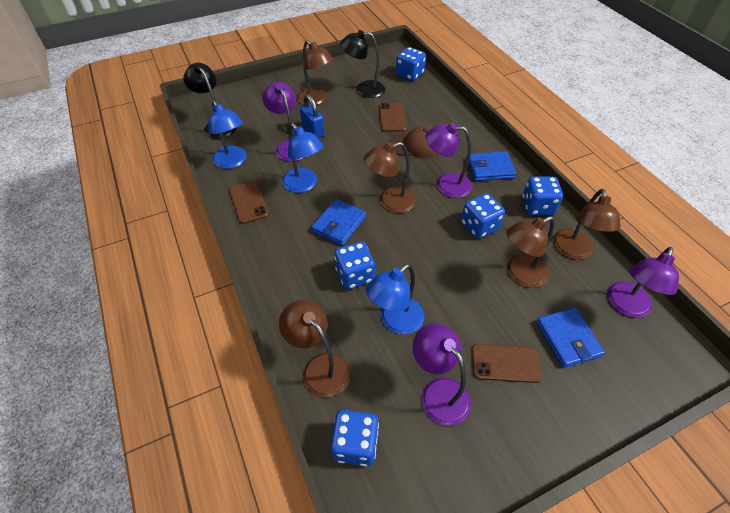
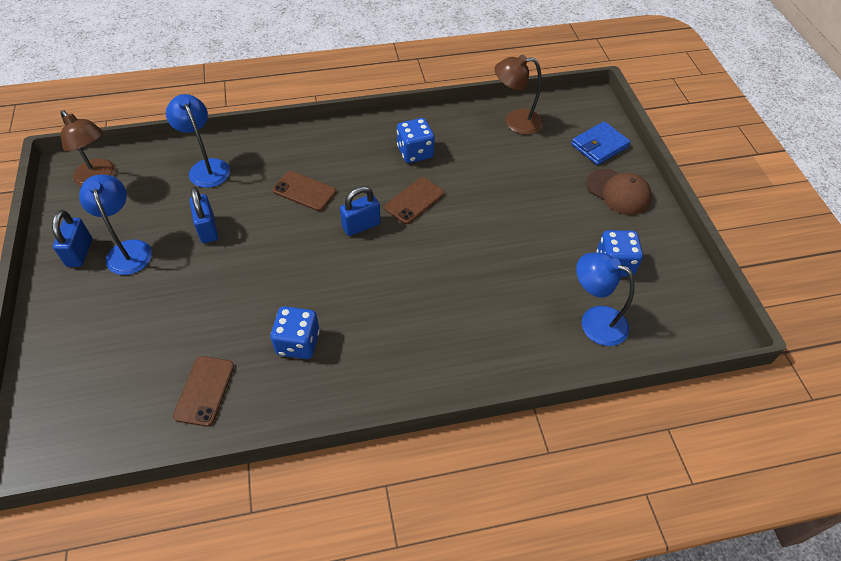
black lamp: [183,63,236,139] [340,30,385,98] = 2 -> none = 0
blue dice: [331,410,379,466] [334,241,375,289] [396,47,426,81] [461,193,505,239] [522,176,563,215] = 5 -> [271,306,320,359] [397,118,435,163] [596,230,643,276] = 3
blue padlock: [300,94,325,138] = 1 -> [52,210,92,267] [190,187,218,243] [340,186,381,236] = 3
blue wallet: [311,199,366,246] [469,151,516,181] [536,308,605,368] = 3 -> [571,121,631,165] = 1
brown lamp: [279,300,351,398] [297,40,333,105] [363,142,416,213] [506,216,555,288] [553,189,621,260] = 5 -> [60,110,116,186] [494,55,543,135] = 2
purple lamp: [262,82,303,162] [413,323,471,426] [425,123,472,198] [607,247,679,318] = 4 -> none = 0

